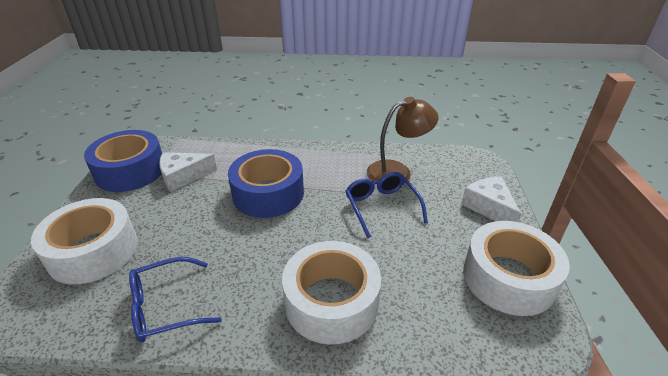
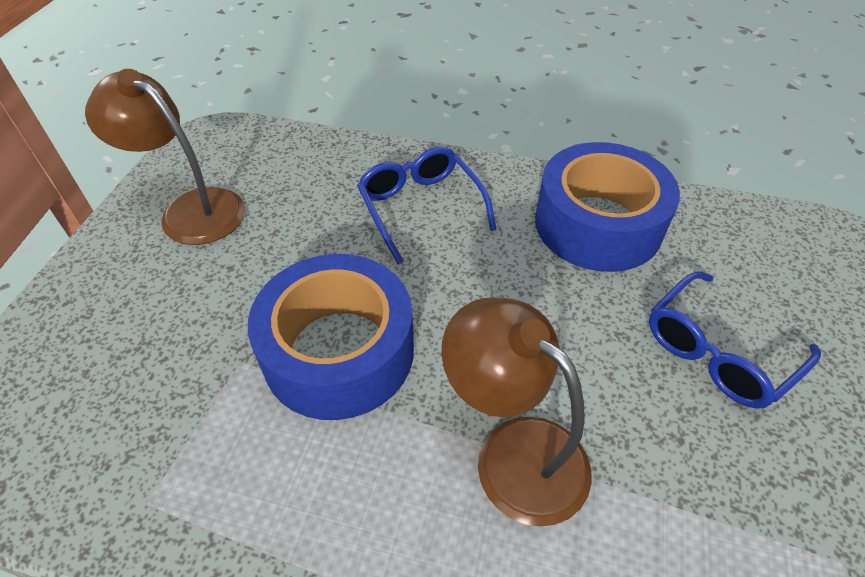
brown lamp: [367,97,439,184] = 1 -> [85,69,245,245] [441,297,592,527] = 2
white cheese: [159,152,217,192] [461,176,521,222] = 2 -> none = 0
white tape: [31,198,138,285] [282,241,381,345] [463,221,570,316] = 3 -> none = 0

